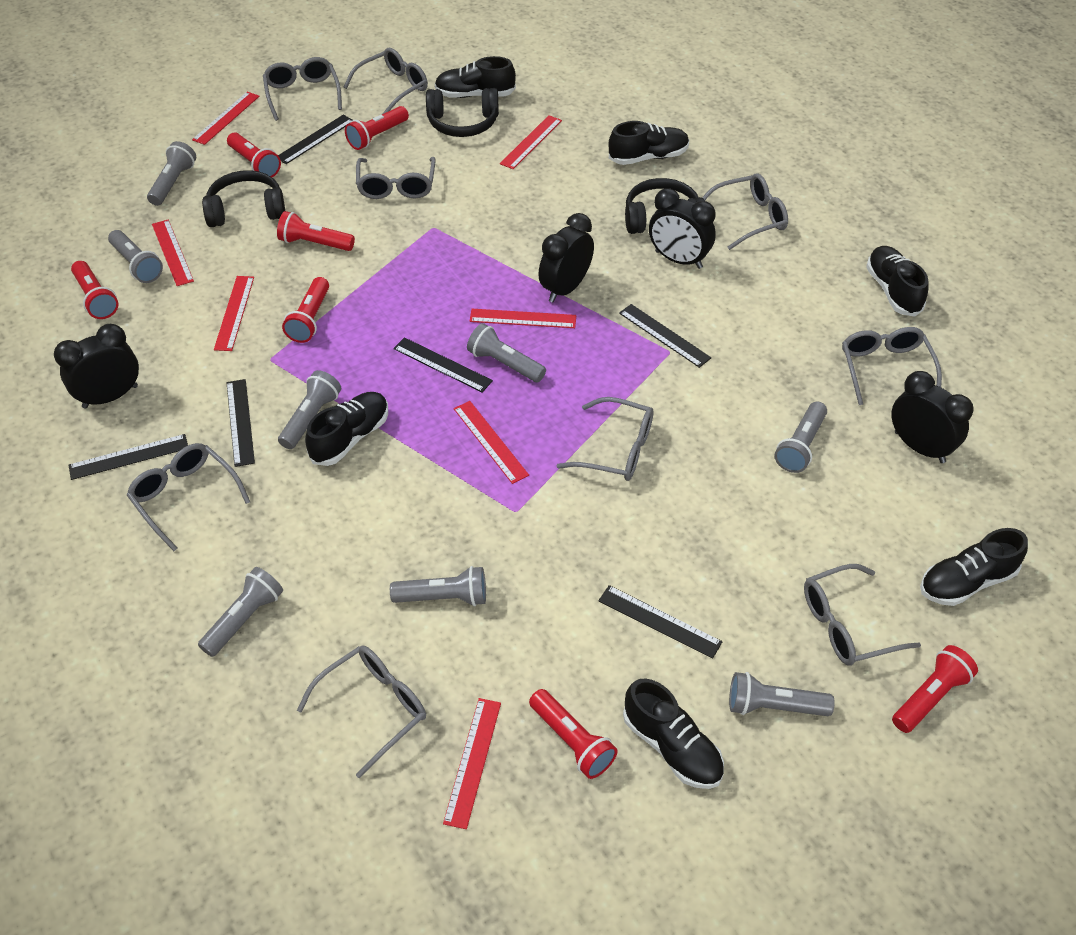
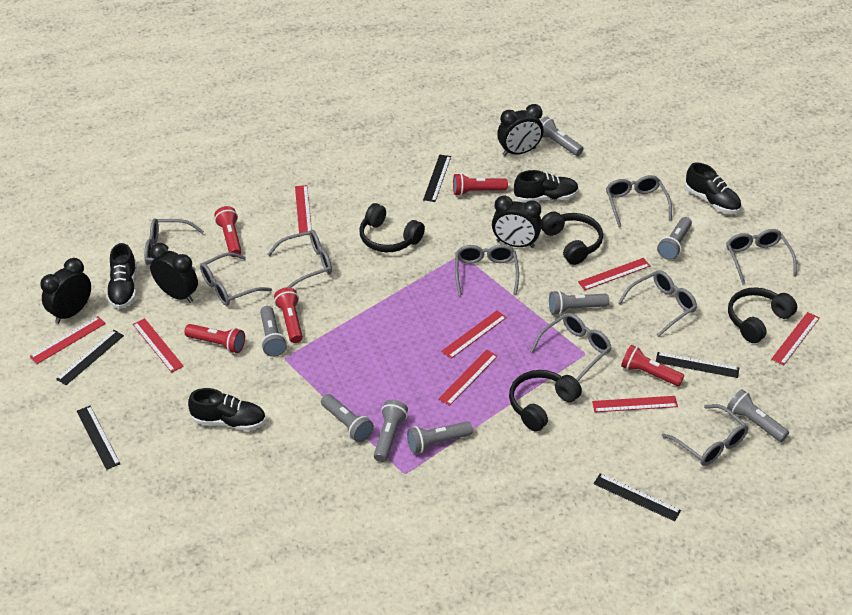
black headphones: [202,170,285,227] [426,88,499,137] [625,178,705,234] = 3 -> [359,203,425,252] [509,370,582,432] [541,212,603,265] [728,287,797,343] = 4
black ruler: [68,434,188,480] [226,379,255,467] [278,115,352,164] [393,337,493,392] [598,585,723,659] [619,304,711,368] = 6 -> [56,330,124,385] [77,406,120,470] [423,155,451,202] [593,473,681,521] [656,352,739,378] = 5
black shoe: [305,392,388,466] [435,56,516,98] [609,121,689,165] [623,678,724,789] [866,246,928,316] [920,528,1028,606] = 6 -> [106,243,137,309] [188,388,266,431] [514,170,579,203] [685,162,741,214] = 4
red flashlight: [71,261,118,319] [227,133,281,177] [277,211,355,251] [282,277,329,343] [345,106,409,150] [529,689,617,779] [892,645,978,733] = 7 -> [184,324,245,353] [214,206,242,257] [274,287,303,343] [453,173,508,196] [621,345,684,386] = 5
red ruler: [152,220,194,286] [192,92,260,145] [214,276,254,351] [443,698,501,829] [454,401,529,484] [470,309,576,328] [500,115,562,169] = 7 -> [30,316,106,364] [133,318,184,373] [295,185,312,235] [438,350,498,406] [441,311,507,359] [578,258,650,290] [592,396,678,412] [771,312,820,365] = 8

